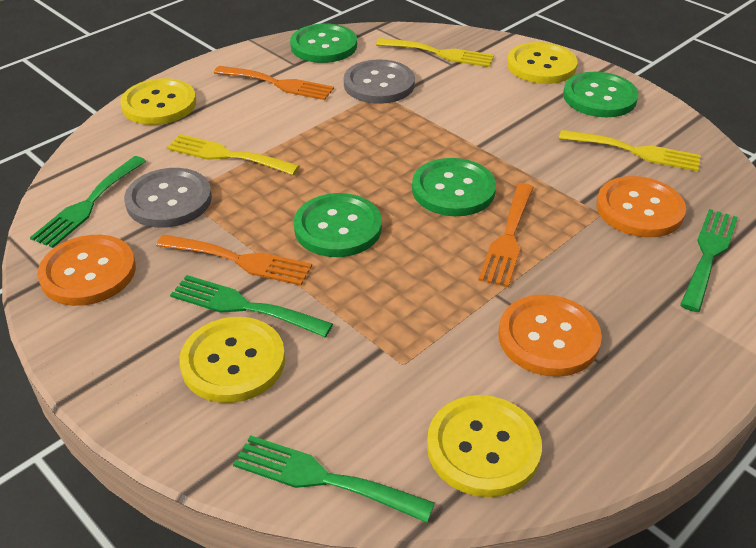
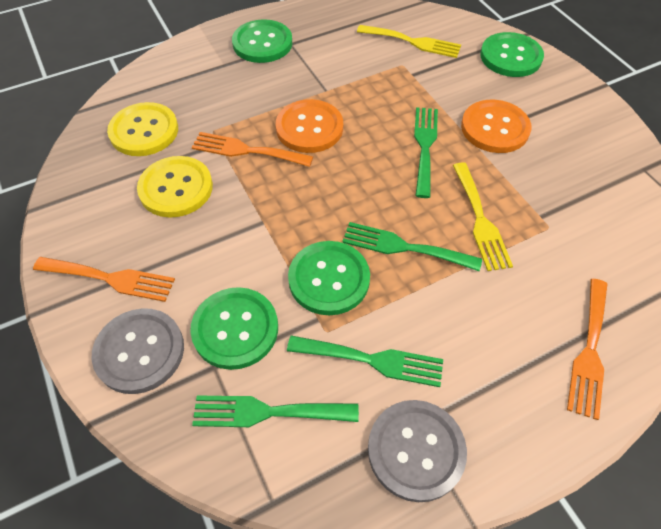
orange button: [37,235,136,306] [498,294,602,377] [596,176,686,237] = 3 -> [276,99,343,153] [461,100,531,153] = 2
yellow button: [120,78,196,125] [179,317,285,403] [427,395,542,497] [507,42,577,84] = 4 -> [107,102,178,156] [137,156,213,218] = 2
yellow fork: [166,134,300,175] [376,38,494,67] [559,130,701,172] = 3 -> [357,25,461,58] [453,162,513,271] = 2

